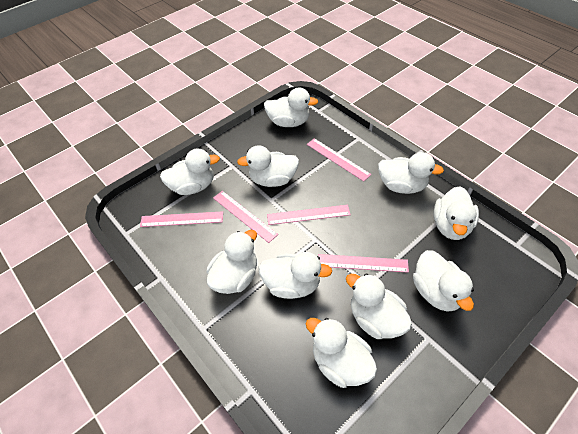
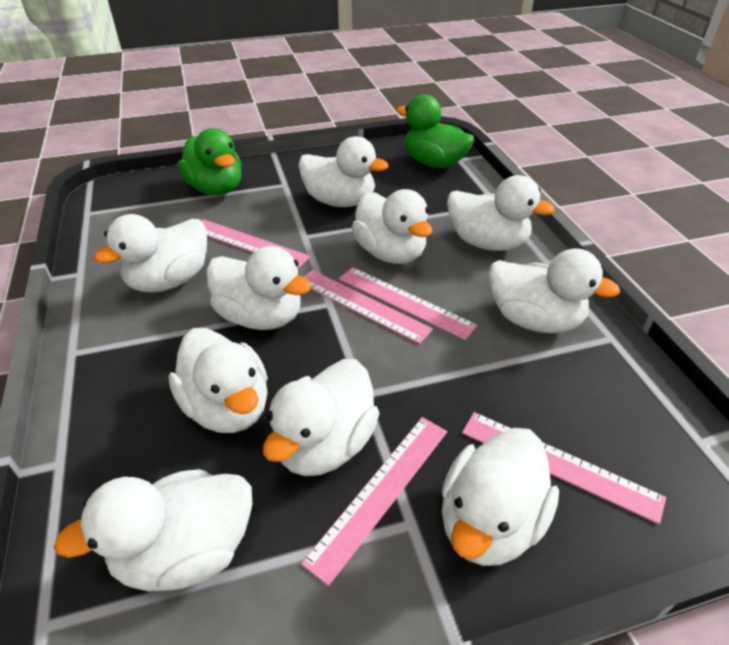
green duck: none = 0 -> [178,128,242,195] [396,94,475,169] = 2

